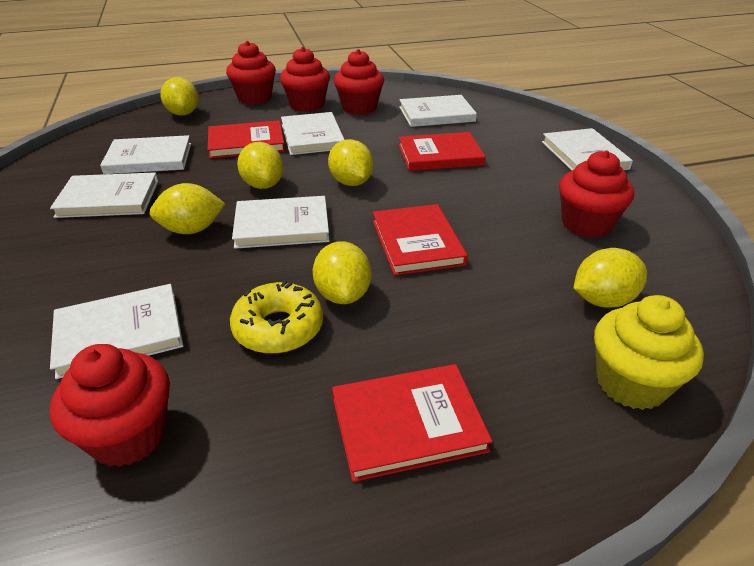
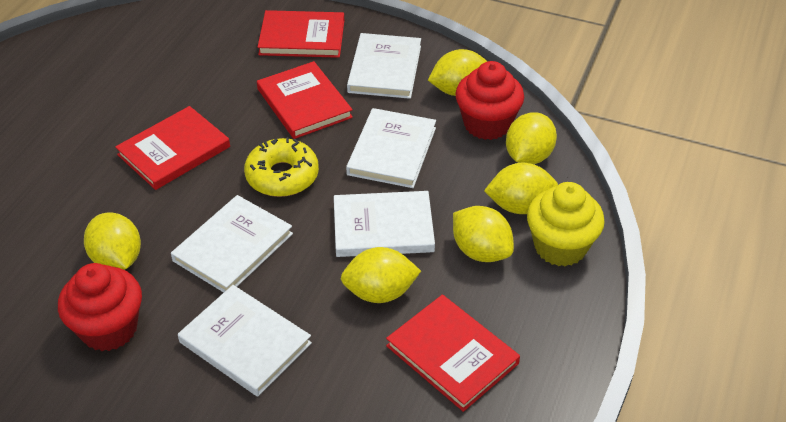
red cupcake: [50,344,170,467] [226,41,276,104] [280,47,330,112] [334,49,384,115] [559,150,634,238] = 5 -> [58,263,142,351] [455,61,524,140] = 2
white book: [50,172,158,218] [50,284,183,379] [100,135,191,174] [232,196,330,249] [281,112,345,155] [399,95,477,127] [542,128,633,171] = 7 -> [171,195,293,293] [178,285,312,397] [334,191,435,257] [346,108,436,188] [347,33,421,99] = 5

